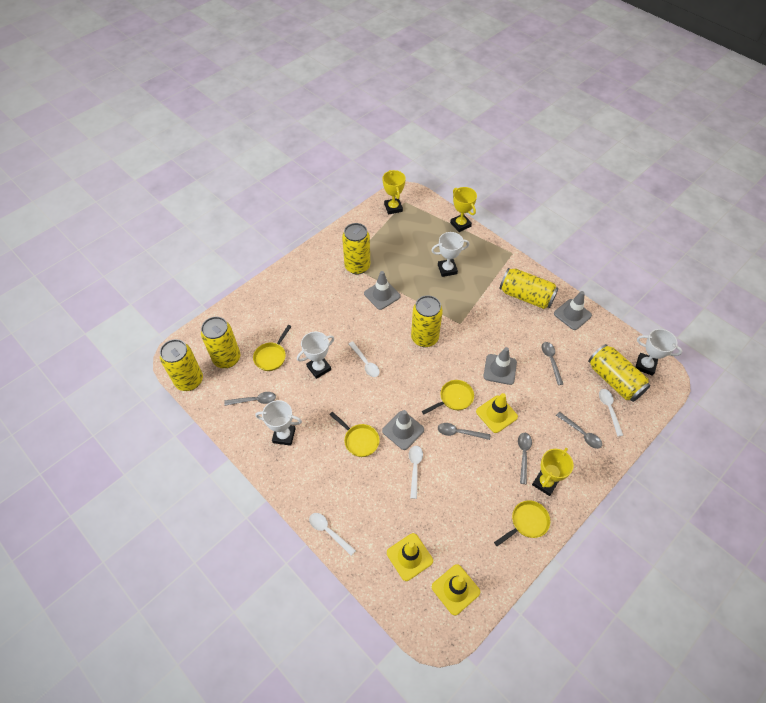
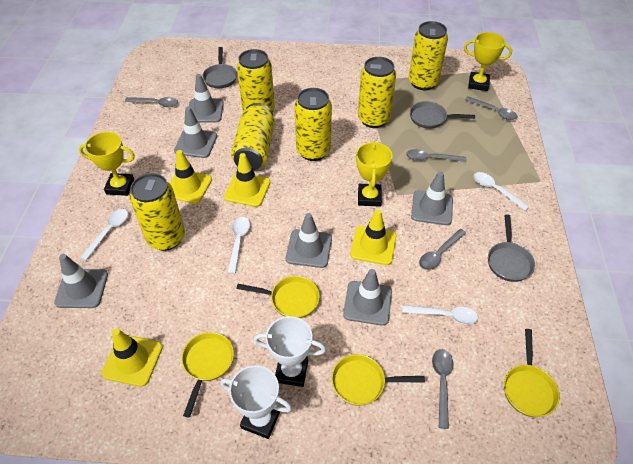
grey pan: none = 0 -> [202,47,237,88] [410,101,475,129] [488,214,535,282] = 3
grey traffic cone: [364,271,400,310] [382,410,424,450] [483,347,517,385] [554,291,592,330] = 4 -> [54,254,108,308] [174,107,217,158] [189,74,224,122] [286,213,332,268] [343,269,392,326] [411,171,453,225] = 6
white trophy: [256,400,302,446] [297,332,334,379] [431,232,469,277] [635,329,682,376] = 4 -> [220,365,292,439] [254,316,326,387] = 2
yellow traffic cone: [387,533,433,581] [432,564,480,615] [476,393,518,433] = 3 -> [101,329,163,387] [170,150,212,204] [224,153,270,207] [350,210,397,265] = 4

